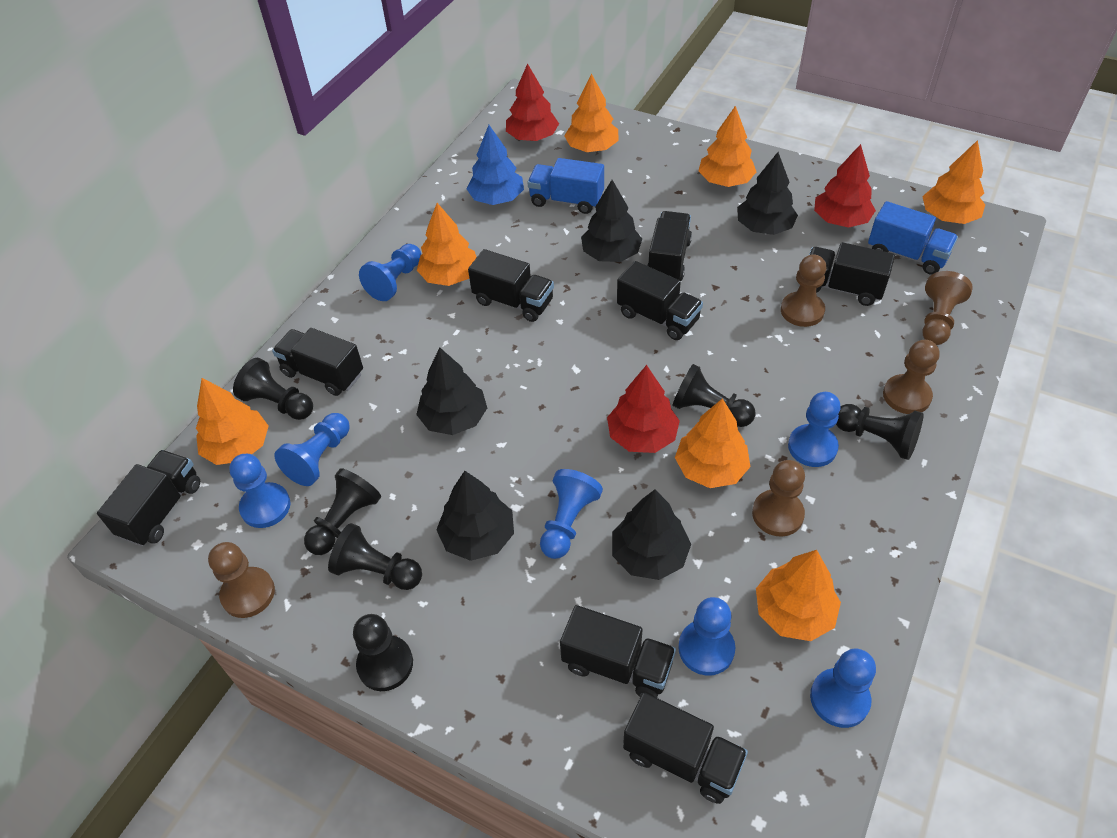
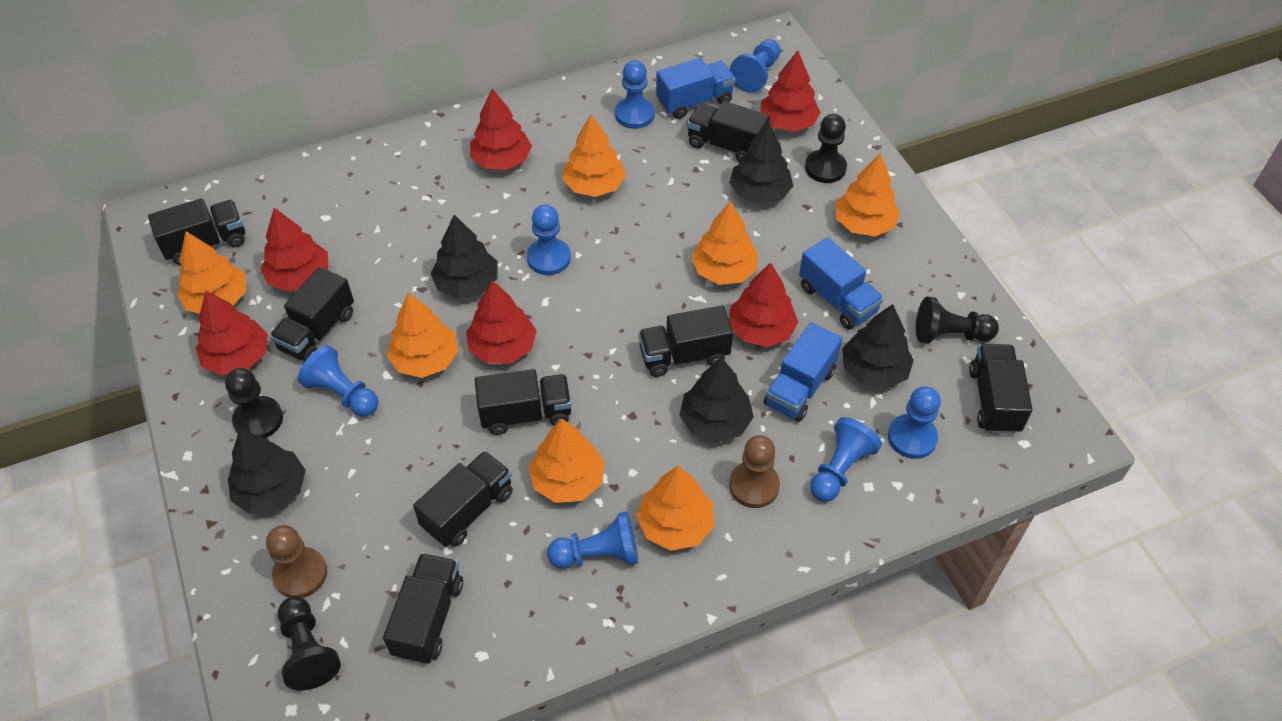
black pawn: [233,358,313,420] [304,468,381,555] [328,523,422,590] [353,614,413,691] [672,364,756,427] [836,404,924,460] = 6 -> [225,368,283,438] [278,596,341,691] [805,114,847,183] [916,297,999,343] = 4
blue tree: [467,125,524,205] = 1 -> none = 0
blue truck: [527,158,604,214] [868,201,958,275] = 2 -> [656,58,735,119] [764,322,842,422] [799,237,884,330] = 3
brown pawn: [208,542,275,618] [752,460,805,536] [781,254,826,327] [883,340,940,414] [923,271,973,345] = 5 -> [266,525,327,598] [729,435,780,508] = 2
red tree: [506,63,559,141] [607,365,680,453] [814,144,876,228] = 3 -> [196,291,268,375] [261,208,328,292] [466,280,537,364] [470,88,532,170] [729,262,798,347] [760,51,821,132] = 6

